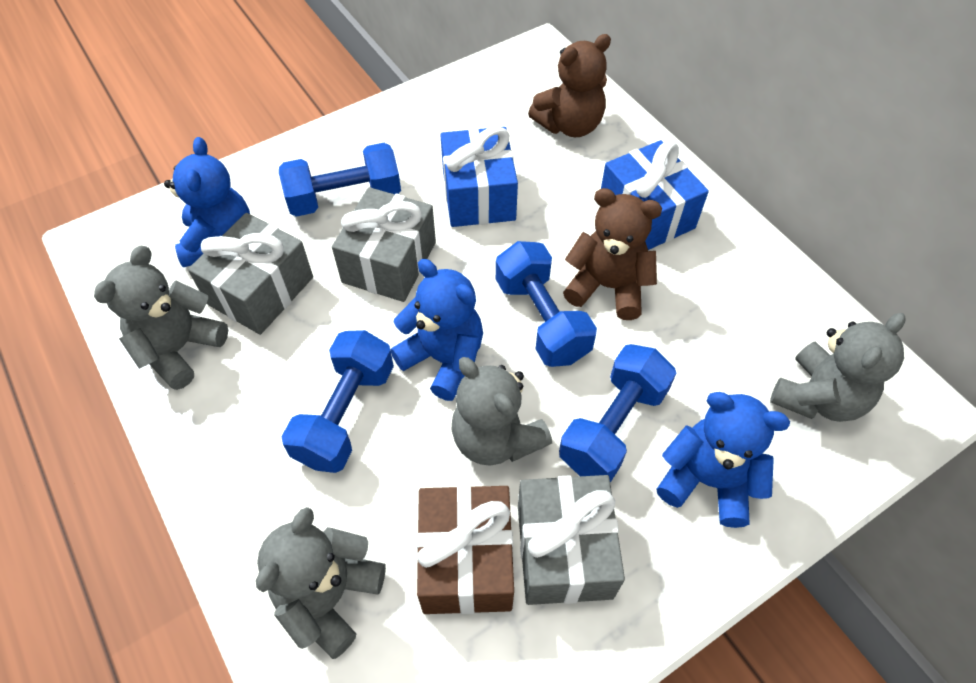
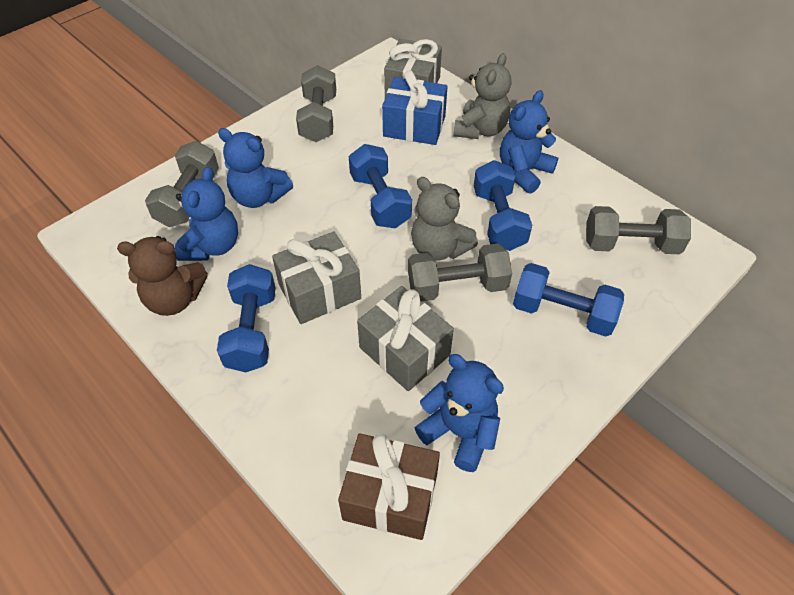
blue gift: [440,126,518,227] [601,140,709,250] = 2 -> [382,70,448,145] = 1
blue teddy bear: [164,137,250,267] [390,259,483,401] [656,392,790,528] = 3 -> [175,167,238,261] [218,128,293,208] [414,354,504,472] [500,90,558,194] = 4
brown teddy bear: [528,34,611,137] [563,188,662,320] = 2 -> [117,236,208,316] = 1
grey dumbbell: none = 0 -> [145,141,219,227] [296,65,336,142] [408,244,512,302] [586,206,691,254] = 4
grey teddy bear: [94,246,228,390] [256,507,386,659] [451,357,552,466] [770,313,906,422] = 4 -> [411,177,478,261] [453,53,512,139] = 2

